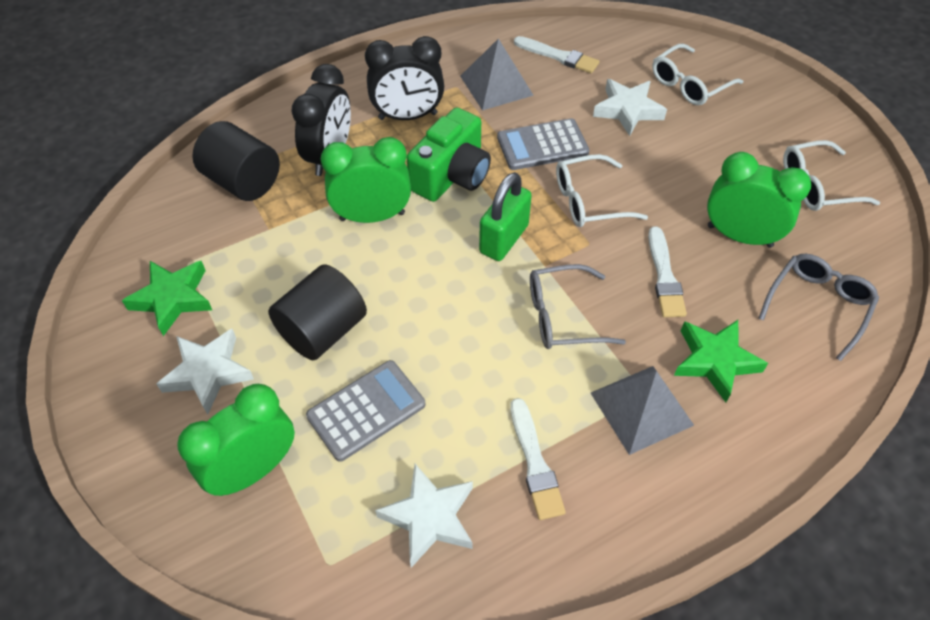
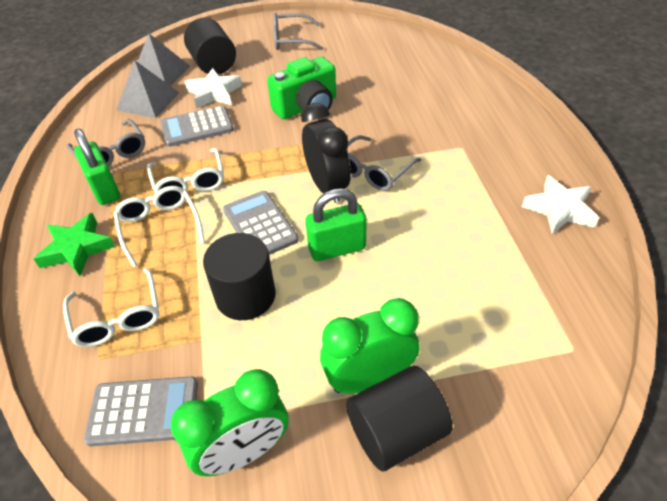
black clock: [292,64,351,176] [365,36,444,120] = 2 -> [301,103,351,203] = 1
black cylinder: [192,121,280,201] [268,265,367,360] = 2 -> [184,18,236,75] [203,233,276,320] [346,366,453,471] = 3
green clock: [177,384,295,496] [321,137,411,223] [707,152,811,248] = 3 -> [170,369,289,476] [320,298,420,394] = 2
green padlock: [479,172,532,261] = 1 -> [74,129,120,205] [305,188,367,261] = 2
green star: [122,261,212,336] [674,320,768,402] = 2 -> [34,213,115,276] = 1
grey calculator: [306,360,425,462] [497,118,589,170] = 2 -> [84,376,198,446] [160,105,234,147] [223,191,298,255] = 3
grey glasses: [530,264,626,349] [758,254,879,361] = 2 -> [67,119,145,167] [273,13,323,50] [347,135,421,191] = 3
white brush: [510,398,566,520] [514,36,600,73] [648,226,687,317] = 3 -> none = 0
white star: [157,329,254,415] [375,464,473,568] [593,79,667,136] = 3 -> [185,68,242,109] [522,175,599,234] = 2

